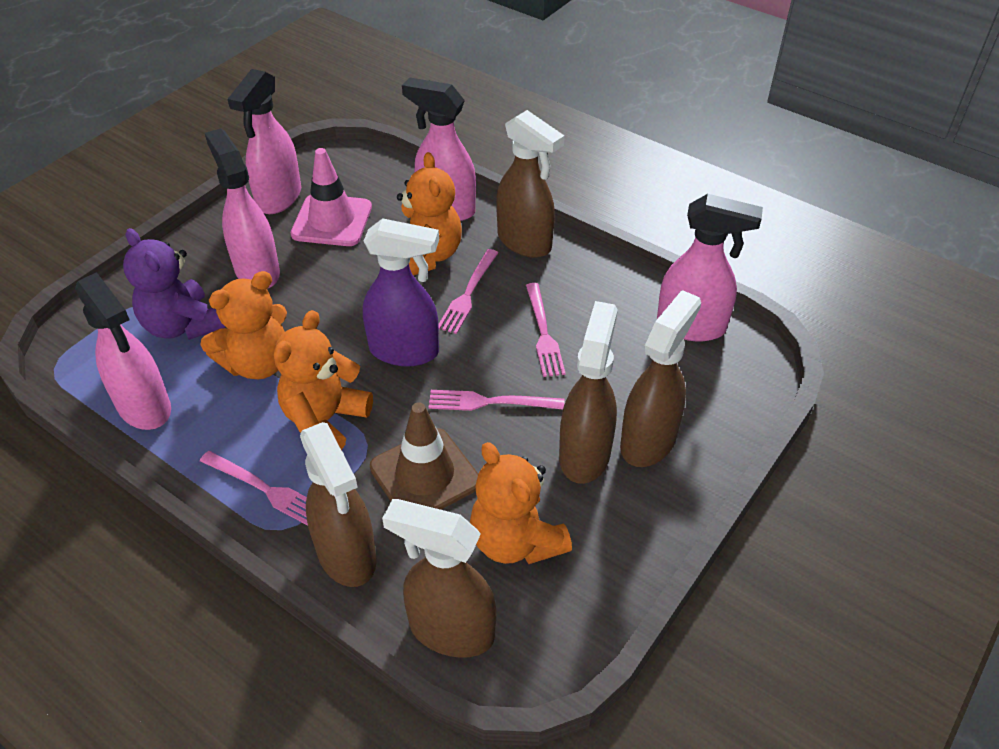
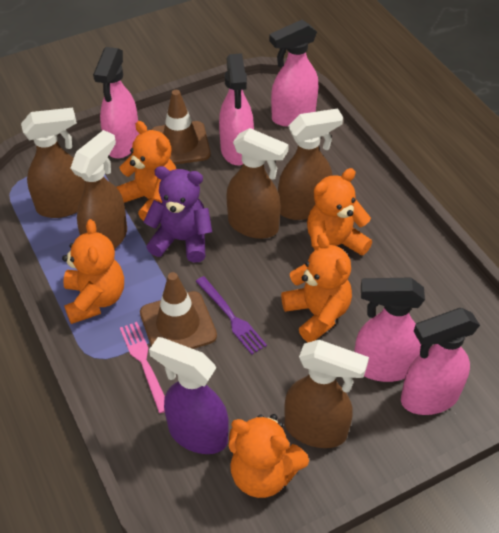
brown traffic cone: [370,402,478,510] = 1 -> [140,272,217,349] [151,90,211,165] = 2
orange teddy bear: [200,271,287,379] [274,310,373,450] [397,152,462,276] [470,442,572,564] = 4 -> [62,219,124,324] [117,121,176,221] [228,414,309,498] [281,233,352,342] [307,168,372,256] = 5
pink fork: [200,451,308,526] [429,390,564,411] [438,249,498,334] [526,283,566,377] = 4 -> [120,322,165,413] = 1
pink traffic cone: [291,148,372,246] = 1 -> none = 0
purple fork: none = 0 -> [195,276,267,355] = 1

